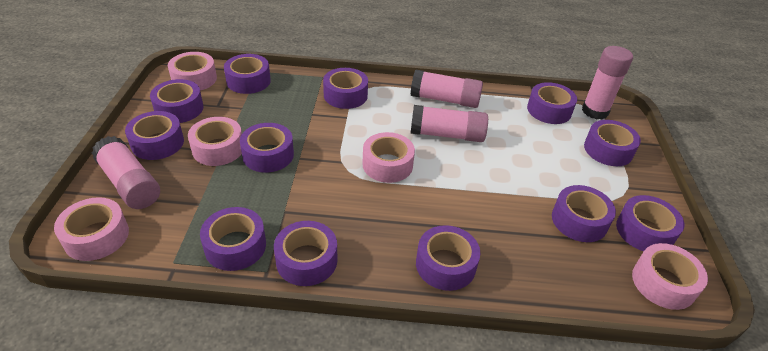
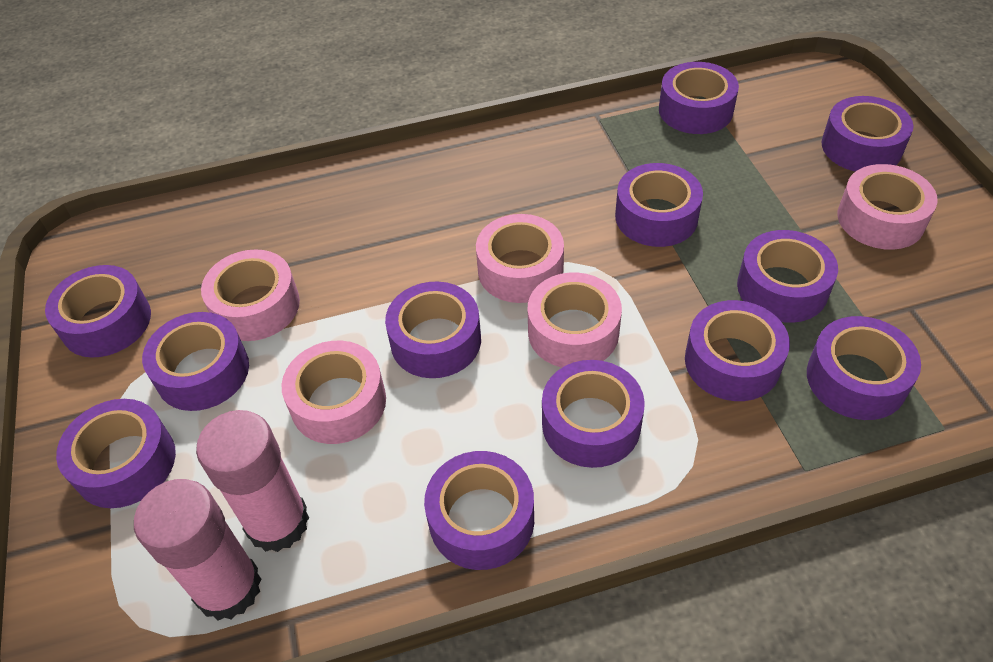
pink glue stick: [92,136,160,209] [411,70,483,108] [411,105,488,142] [582,46,633,119] = 4 -> [134,479,262,620] [196,410,309,552] = 2

